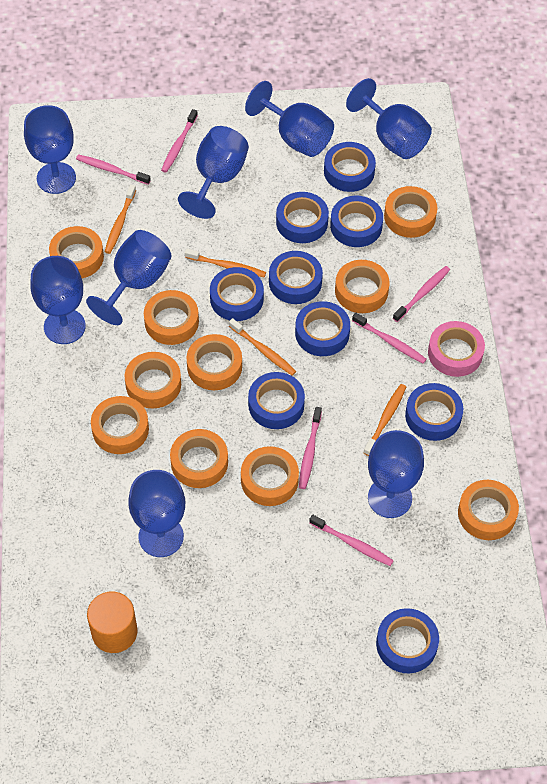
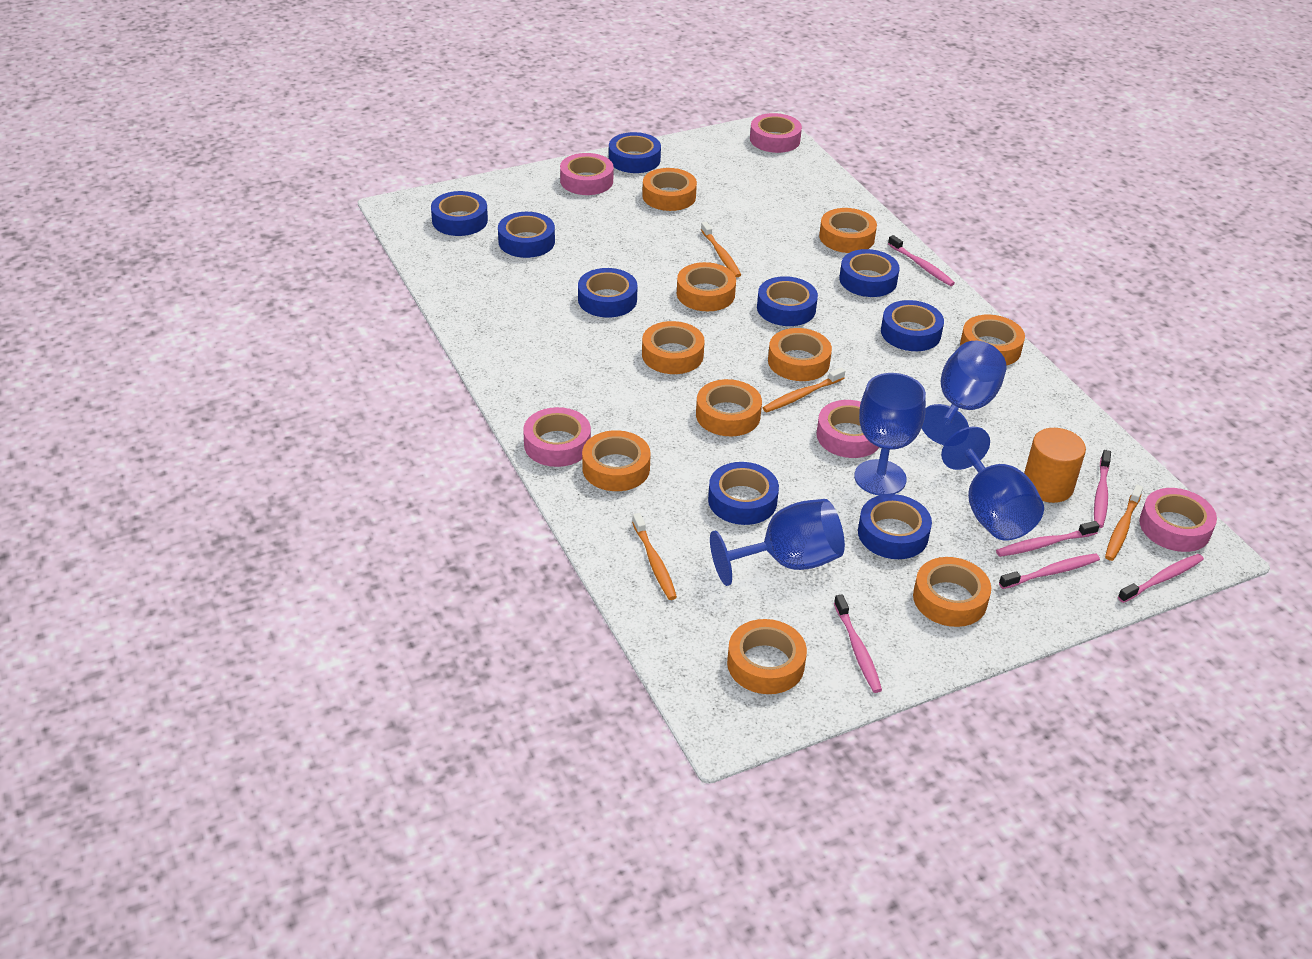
blue goblet: [24,105,76,194] [30,256,86,344] [86,230,171,325] [128,470,185,557] [178,126,249,219] [245,81,334,157] [346,78,432,159] [368,430,424,518] = 8 -> [710,499,845,586] [854,373,926,495] [922,341,1007,445] [941,427,1044,540] = 4
pink tape: [428,321,485,377] = 1 -> [523,407,591,467] [560,153,614,195] [750,113,802,153] [816,400,879,458] [1139,488,1217,552] = 5

